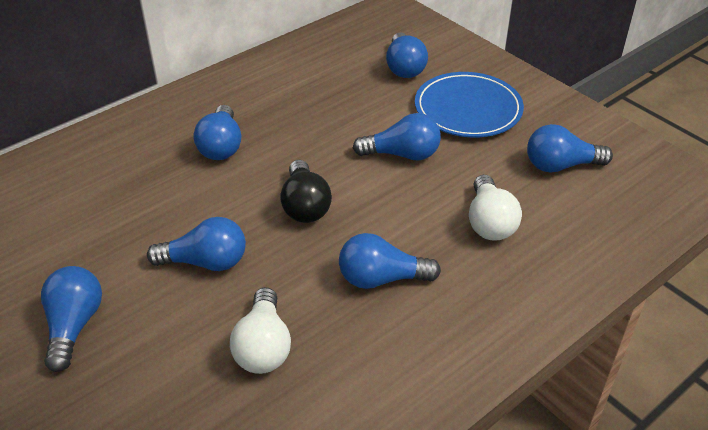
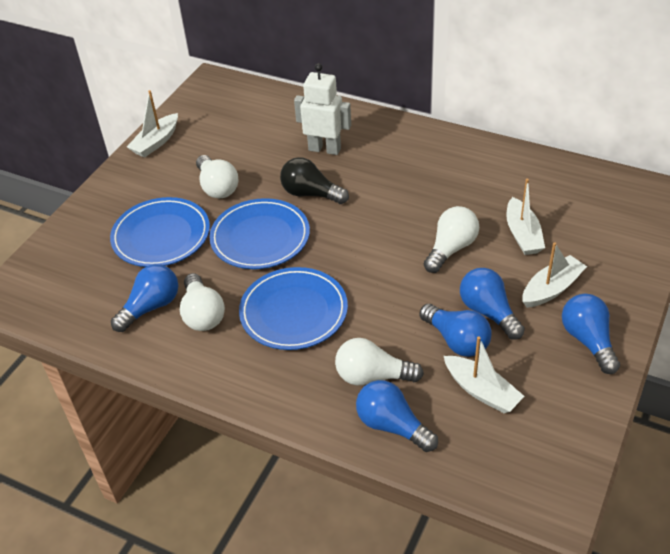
blue light bulb: [41,266,102,372] [147,217,246,271] [194,105,241,160] [339,233,441,289] [353,113,441,161] [386,32,428,78] [527,124,613,173] = 7 -> [111,264,178,332] [356,380,438,452] [420,304,492,357] [460,268,525,340] [562,294,620,374] = 5
blue plate: [415,72,524,137] = 1 -> [110,197,210,267] [209,198,310,269] [239,267,348,350] = 3
white boat: none = 0 -> [127,90,178,158] [444,336,525,413] [506,179,545,255] [522,242,587,308] = 4
white light bulb: [230,287,291,374] [469,174,522,241] = 2 -> [180,273,225,331] [196,155,239,198] [335,338,424,385] [424,206,479,273] = 4
white robot: none = 0 -> [294,63,351,155] = 1

